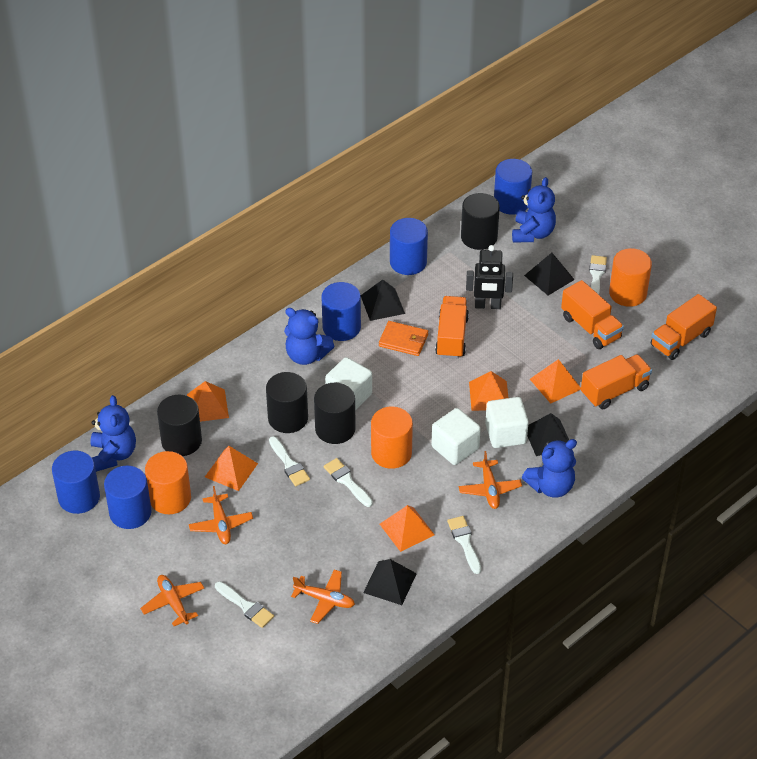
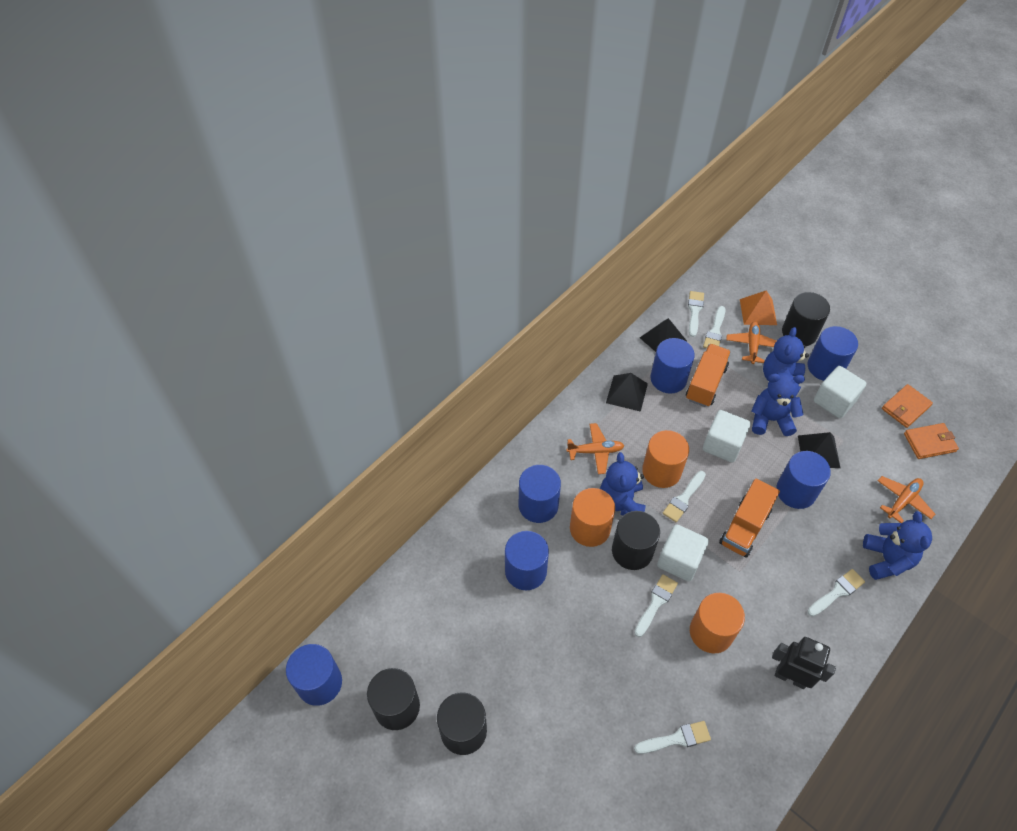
black pyramid: [361,280,405,321] [363,559,417,605] [524,253,575,295] [527,413,569,456] = 4 -> [606,373,648,412] [640,318,687,352] [798,432,840,468] = 3
blue cylinder: [52,451,100,514] [104,466,152,529] [322,282,361,341] [390,218,428,275] [494,159,532,215] = 5 -> [286,644,342,706] [505,531,549,590] [519,465,561,523] [651,338,695,394] [776,451,831,509] [808,326,858,381] = 6
orange plane: [140,575,204,626] [189,486,253,544] [291,570,355,624] [459,451,522,509] = 4 -> [566,423,624,474] [726,321,776,364] [878,476,935,523] = 3
orange pyramid: [187,381,229,422] [205,446,258,491] [380,505,435,552] [469,371,508,411] [530,359,581,404] = 5 -> [740,290,777,325] = 1
orange truck: [435,296,469,359] [561,280,624,349] [581,354,652,409] [651,294,717,360] = 4 -> [686,344,731,407] [719,479,780,558] = 2
orange wallet: [379,321,428,356] = 1 -> [882,384,933,428] [904,423,959,459] = 2
white brush: [215,582,274,628] [269,436,310,486] [324,458,373,507] [447,516,481,574] [589,255,607,294] = 5 -> [634,574,678,637] [634,721,711,754] [663,471,706,522] [688,291,704,337] [703,306,726,348] [807,569,865,616] = 6

